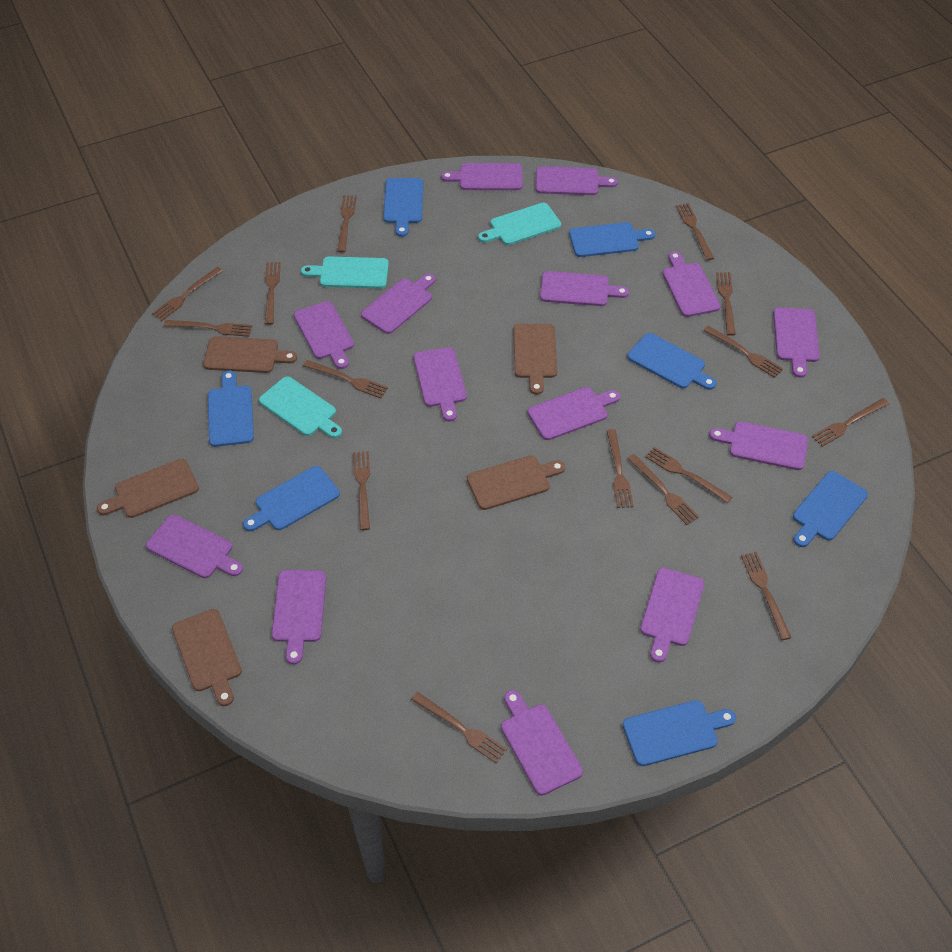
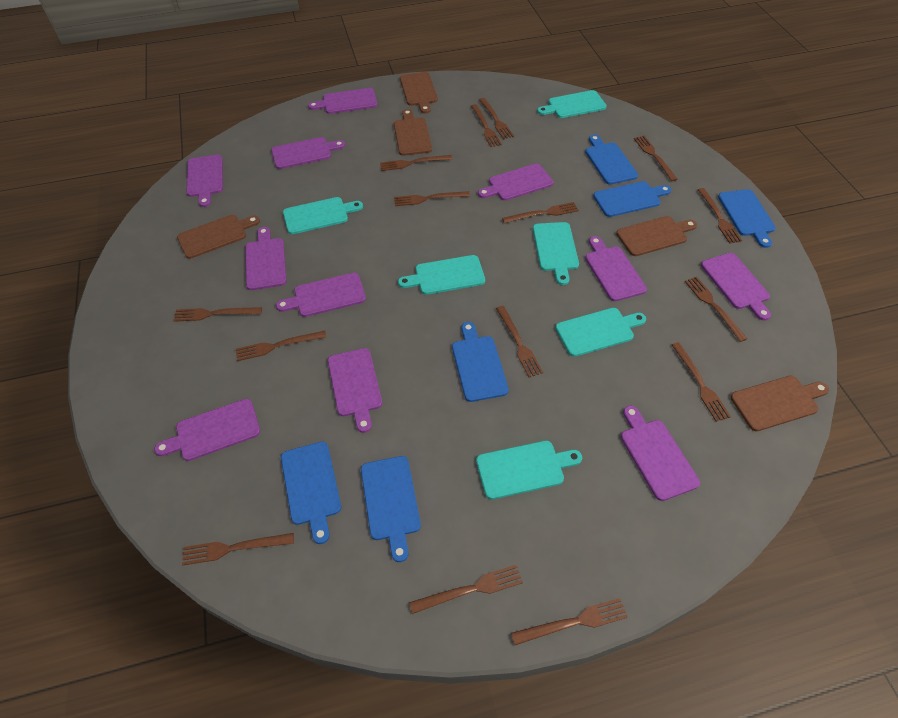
blue cutting board: [208,371,254,447] [243,466,340,531] [383,178,423,237] [569,222,655,257] [623,700,736,766] [627,333,716,390] [793,471,868,547] = 7 -> [281,442,341,544] [361,456,421,562] [452,322,509,402] [585,135,638,185] [593,181,671,217] [718,189,776,248] = 6
purple cutting board: [146,514,243,578] [272,570,326,665] [294,301,354,369] [361,274,435,334] [413,347,467,421] [441,163,523,190] [501,690,583,795] [527,387,620,440] [536,166,618,195] [540,271,629,306] [640,568,704,663] [662,251,721,317] [709,421,808,470] [773,307,820,378] = 14 -> [154,399,260,461] [187,155,223,207] [245,227,287,290] [271,137,345,169] [276,273,366,317] [308,88,377,114] [328,348,382,433] [478,164,554,201] [585,236,647,301] [621,406,700,501] [701,253,771,321] = 11
turquoise cutting board: [259,376,342,438] [301,257,389,289] [478,203,561,245] = 3 -> [283,197,363,234] [398,255,485,295] [476,441,582,499] [533,222,579,285] [537,90,607,118] [555,308,646,357] = 6

